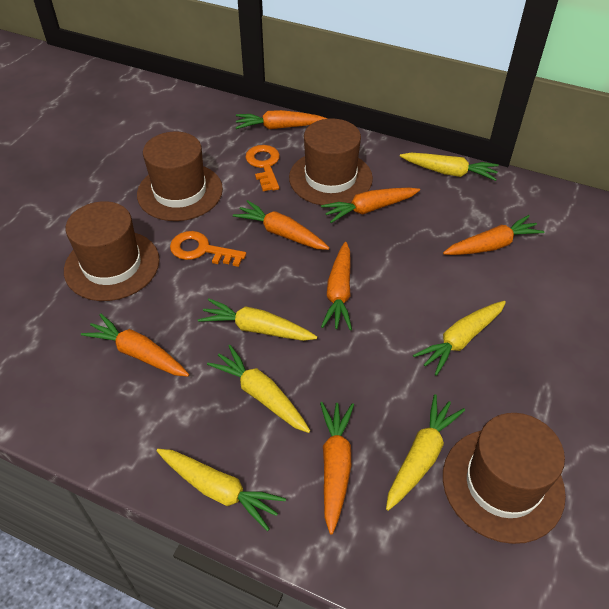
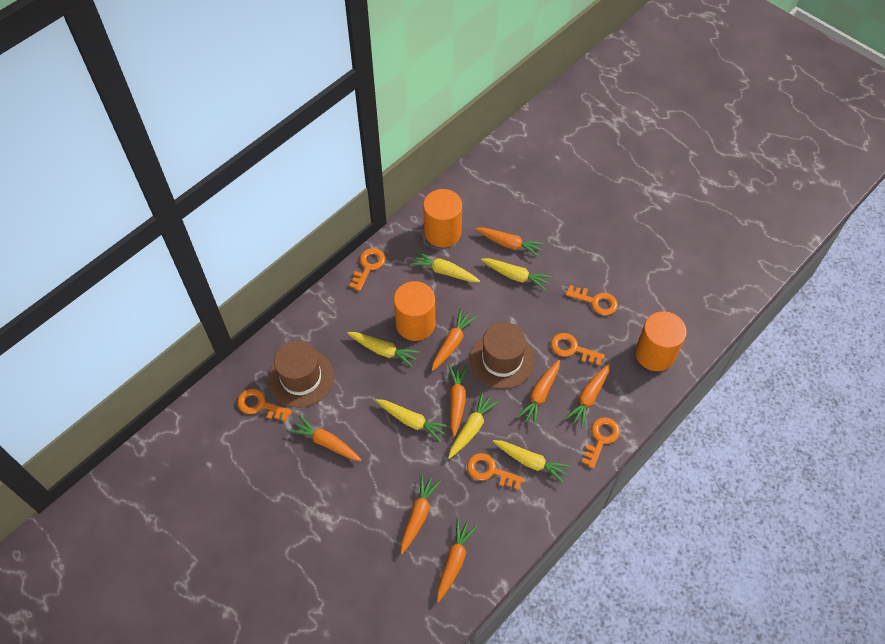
brown hat: [64,201,160,301] [137,132,223,221] [289,118,373,205] [443,413,566,544] = 4 -> [268,340,334,408] [470,322,535,389] = 2
orange carrot: [81,314,189,377] [233,200,330,250] [236,110,327,129] [320,402,354,534] [321,188,420,223] [321,242,352,330] [443,215,545,255] = 7 -> [289,415,362,461] [401,474,441,554] [432,309,477,371] [437,519,477,602] [448,365,468,437] [475,227,544,257] [517,360,560,426] [565,363,610,428] = 8
orange cylinder: none = 0 -> [394,281,435,341] [423,189,462,247] [635,311,687,371] = 3
orange key: [170,231,246,267] [245,145,280,191] = 2 -> [237,389,292,422] [349,248,385,291] [467,453,524,490] [551,333,605,366] [565,285,618,315] [582,417,620,469] = 6

